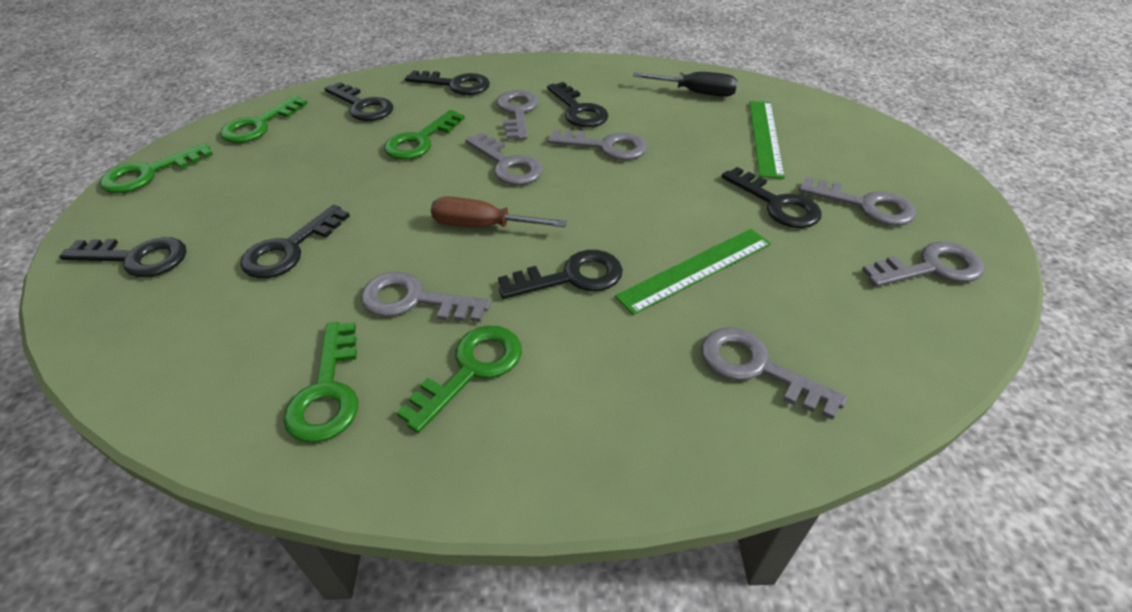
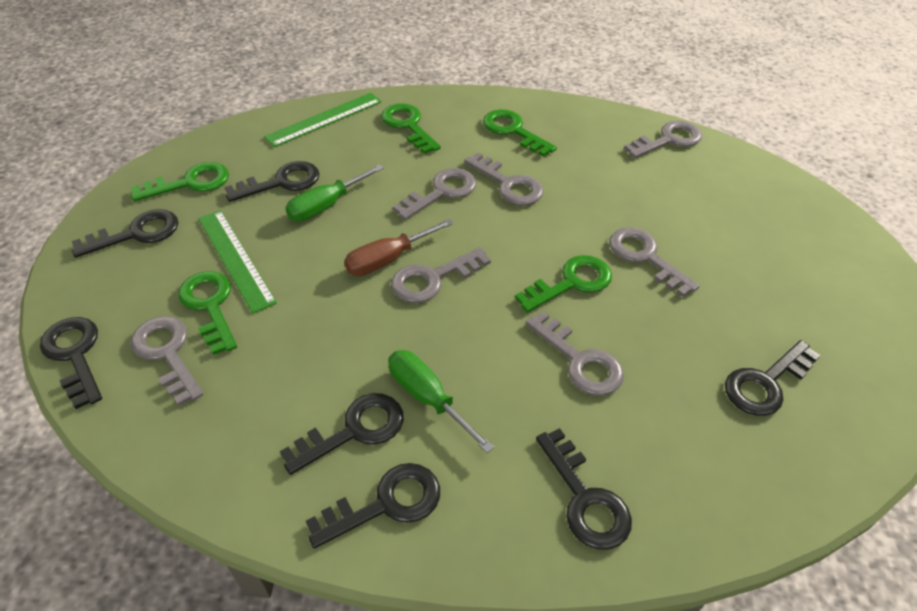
black screwdriver: [633,72,738,97] = 1 -> none = 0
green screwdriver: none = 0 -> [285,164,384,221] [388,350,494,453] = 2

